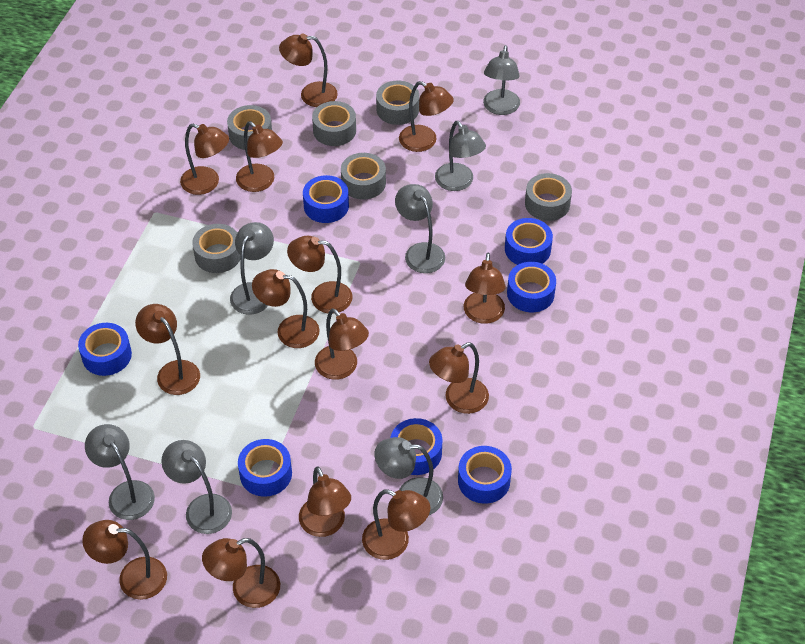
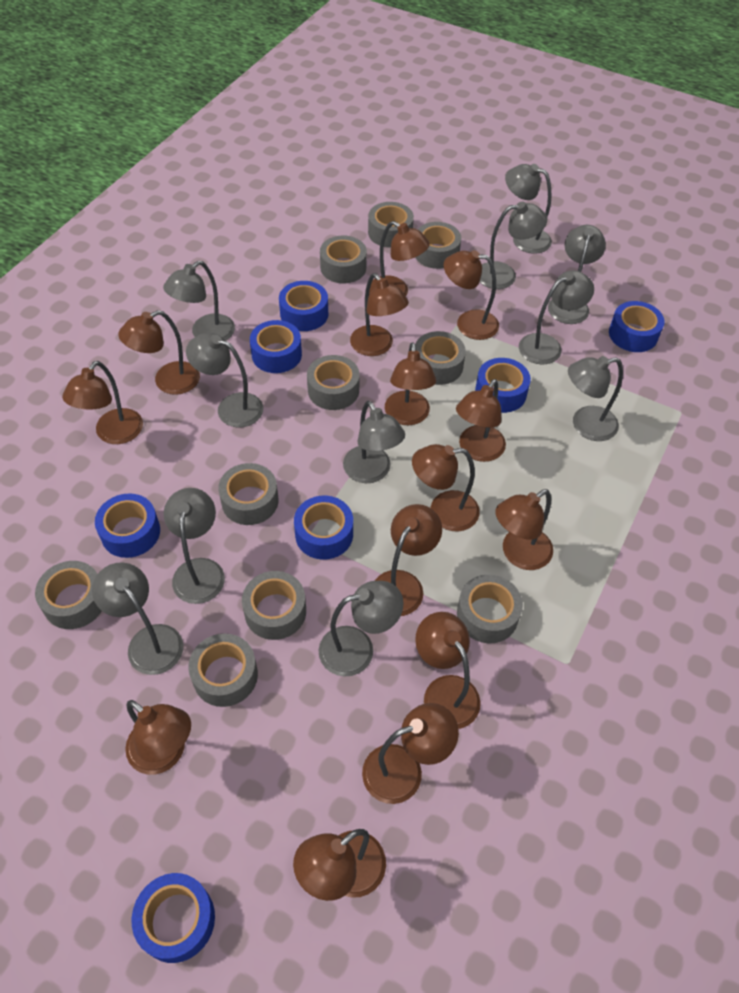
grey lamp: [85,424,155,520] [161,440,232,534] [230,222,274,315] [374,437,443,515] [395,184,445,273] [435,121,486,191] [483,45,520,115] = 7 -> [92,562,183,675] [163,261,235,341] [164,488,225,604] [186,333,263,427] [319,581,404,677] [343,401,405,483] [480,202,547,289] [505,164,552,254] [519,270,594,365] [548,225,606,324] [568,356,623,441] = 11
grey tape: [192,224,241,273] [227,105,272,150] [312,101,356,146] [341,153,386,200] [376,81,419,125] [525,173,572,221] = 6 -> [35,561,102,629] [188,634,258,707] [218,463,278,525] [242,571,306,640] [307,355,360,410] [320,236,367,283] [368,202,414,248] [415,222,461,269] [415,331,466,385] [457,575,523,643] = 10

